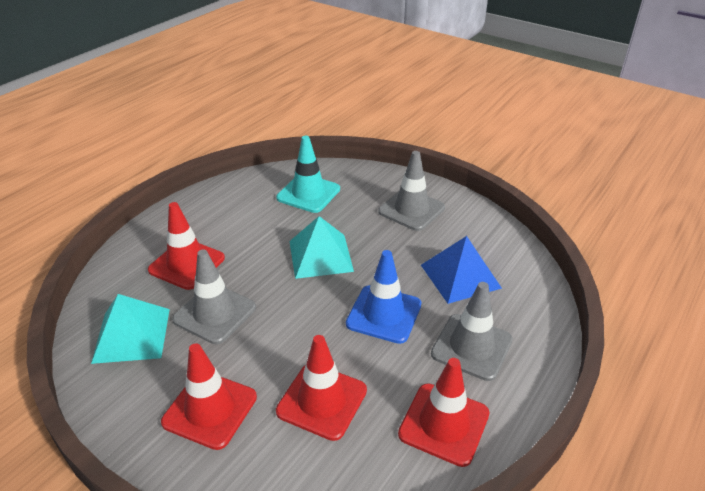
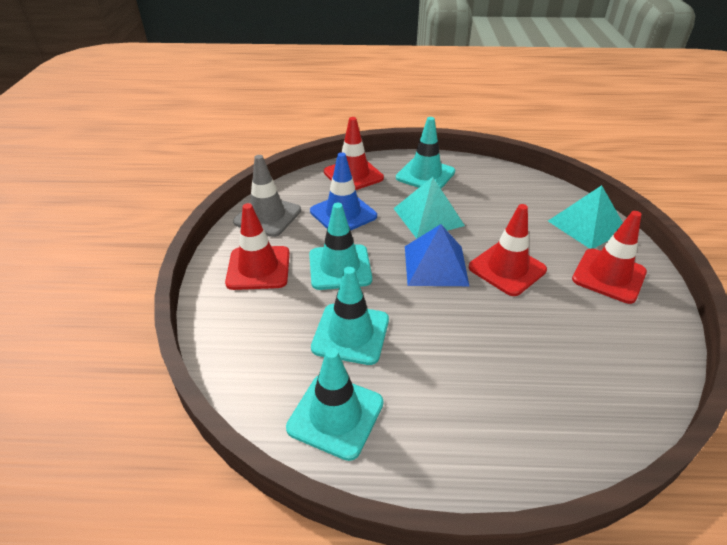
grey traffic cone: [172,249,256,344] [378,151,445,231] [431,282,513,381] = 3 -> [233,155,301,237] = 1
turquoise traffic cone: [276,136,340,213] = 1 -> [286,348,383,461] [309,203,372,290] [311,267,389,365] [396,117,455,189] = 4

